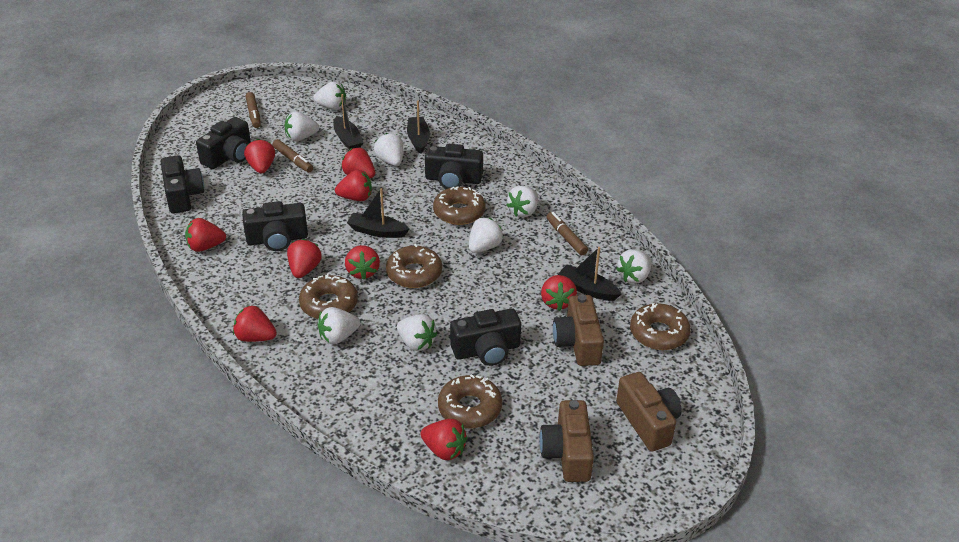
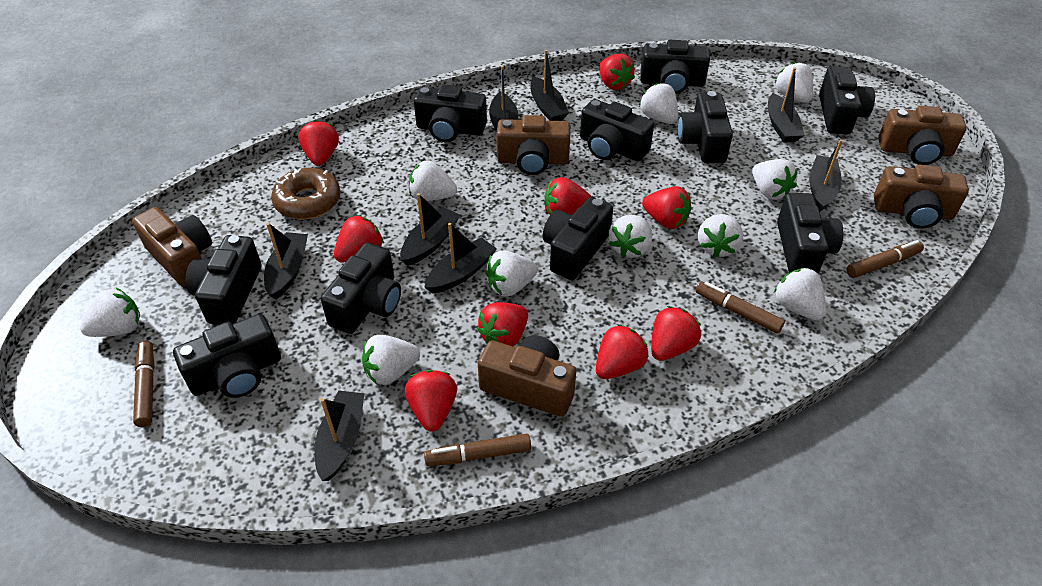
black boat: [333,94,363,150] [347,188,410,238] [407,100,430,154] [558,247,621,301] = 4 -> [264,223,308,300] [315,391,364,481] [400,193,460,266] [424,223,497,294] [489,66,518,133] [530,50,569,121] [768,67,805,143] [809,139,843,212] = 8
black camera: [161,155,204,214] [196,117,251,169] [242,201,308,251] [425,144,483,189] [450,309,521,366] = 5 -> [173,314,281,398] [186,235,262,325] [321,242,401,334] [414,84,487,142] [543,197,613,280] [580,99,654,161] [640,40,710,94] [678,91,733,163] [777,193,843,274] [819,66,875,134] = 10
brown camera: [539,400,594,482] [553,295,604,366] [616,372,682,452] = 3 -> [132,207,212,287] [478,335,576,417] [496,115,570,175] [874,165,969,229] [878,106,967,165] = 5
brown donut: [299,273,358,319] [386,244,442,288] [433,186,486,225] [438,374,502,428] [630,303,690,350] = 5 -> [271,168,341,219] = 1
brown marker: [245,92,261,128] [273,139,313,172] [546,212,588,255] = 3 -> [133,341,155,427] [424,434,531,466] [695,281,785,334] [846,240,924,278] = 4
white strawberry: [285,111,319,141] [313,81,346,110] [317,307,360,344] [374,133,403,166] [397,314,437,351] [469,217,503,253] [506,185,538,217] [616,250,652,284] = 8 -> [80,288,140,337] [362,335,420,385] [409,160,457,201] [485,250,538,296] [609,215,652,258] [639,83,678,124] [698,214,743,258] [752,159,798,200] [774,268,826,320] [775,62,813,103] = 10

